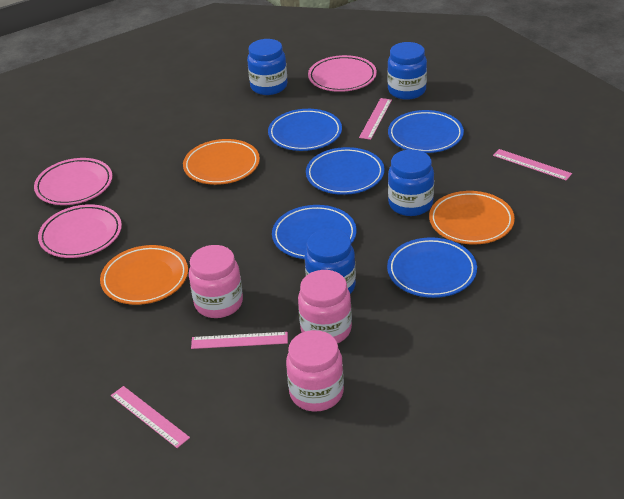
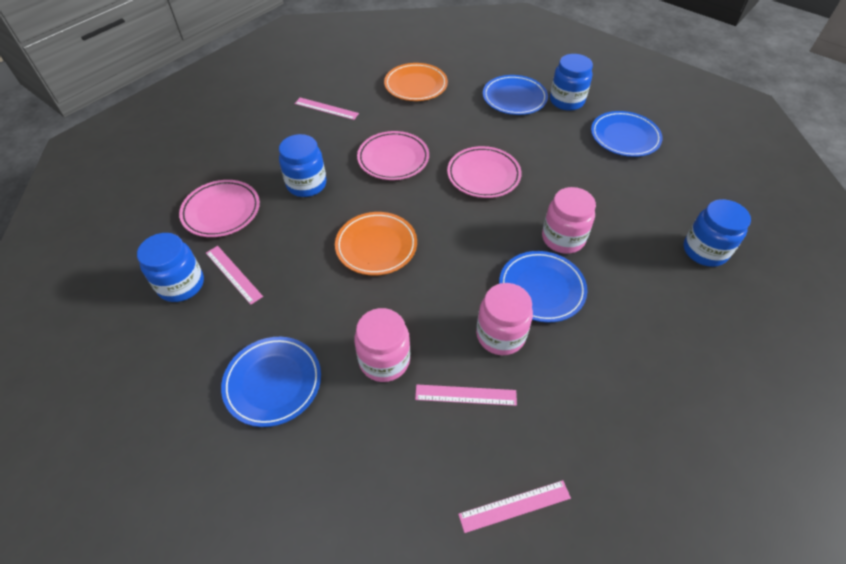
blue plate: [268,109,342,151] [272,205,357,259] [306,147,384,195] [387,237,477,298] [388,110,464,153] = 5 -> [221,337,321,427] [483,75,548,115] [499,251,587,323] [591,111,663,157] = 4
orange plate: [100,245,188,305] [183,139,260,185] [429,191,515,245] = 3 -> [335,212,417,275] [384,63,448,101] = 2

